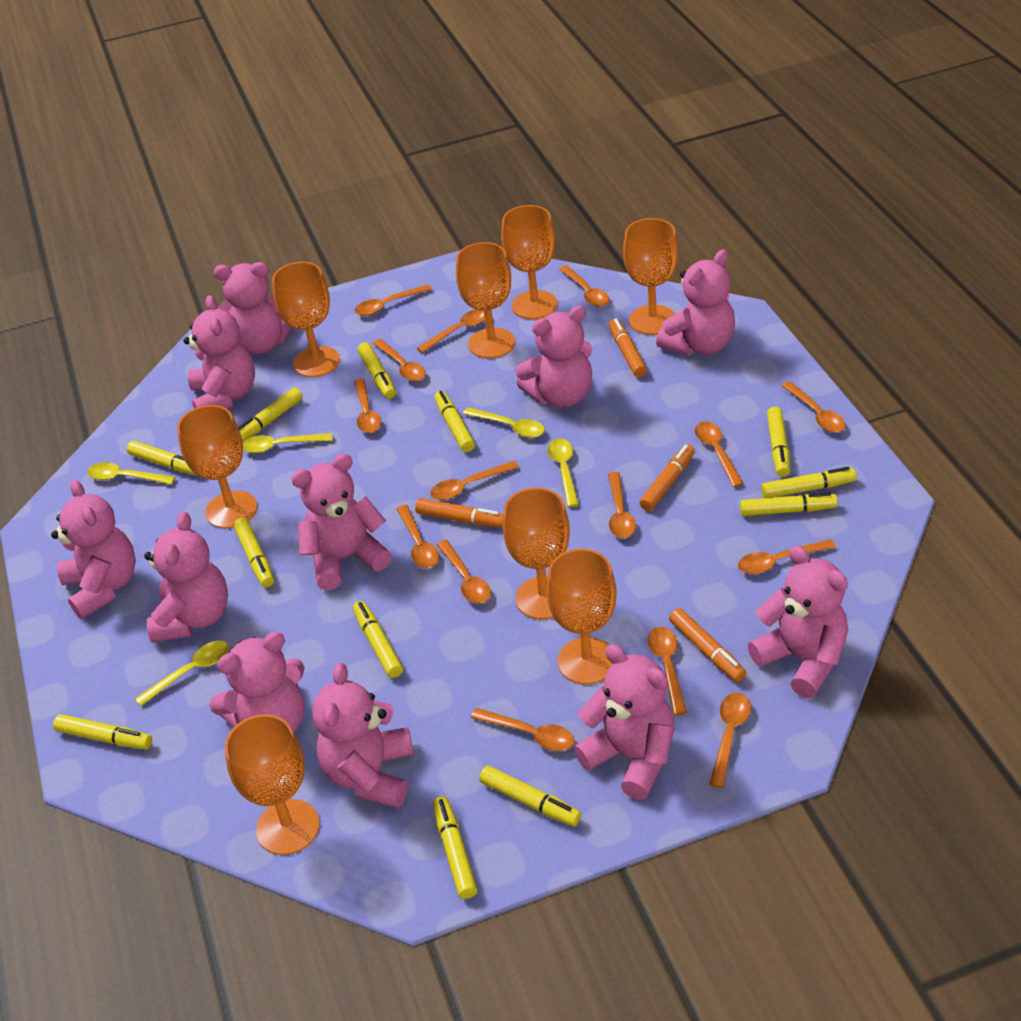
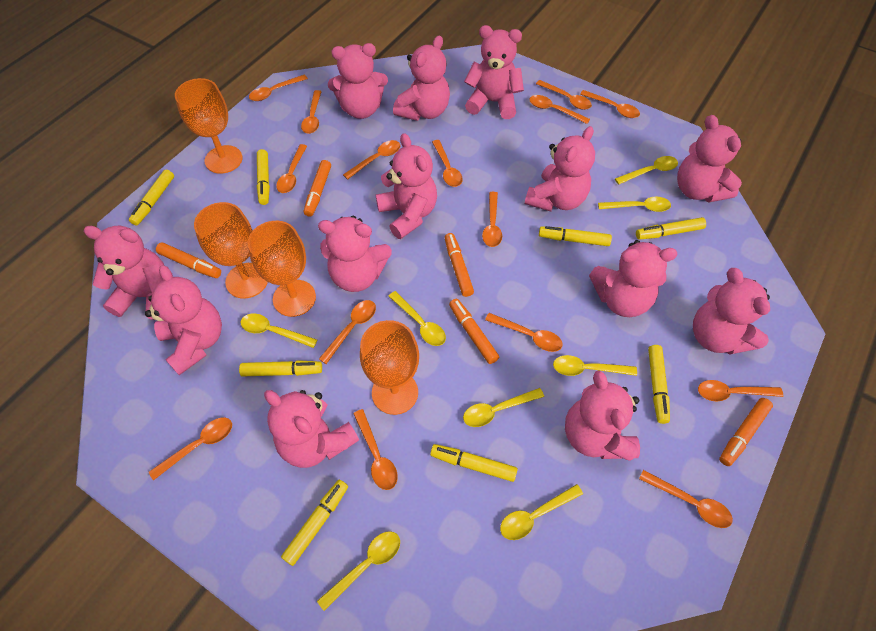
orange goblet: [177,405,257,529] [225,714,320,855] [272,262,340,377] [456,242,515,359] [501,205,558,319] [503,488,570,620] [546,549,617,684] [623,218,678,335] = 8 -> [175,78,242,174] [194,202,268,298] [248,221,316,317] [360,320,419,415] = 4
orange marker: [415,498,503,528] [609,319,647,377] [639,444,695,511] [669,608,746,682] = 4 -> [156,242,221,278] [304,160,331,217] [445,233,474,297] [449,299,499,364] [719,398,773,466] = 5
pink teddy bear: [51,480,136,619] [144,512,228,642] [184,295,255,409] [209,632,305,732] [214,262,292,354] [291,454,392,591] [312,663,414,808] [515,305,592,408] [574,644,675,800] [656,250,735,356] [748,546,848,698] = 11 -> [83,226,164,320] [145,265,222,375] [264,390,359,468] [318,216,392,292] [328,43,388,119] [376,133,437,239] [393,35,450,121] [464,25,524,119] [525,126,595,212] [565,370,640,461] [589,240,677,317] [677,115,742,202] [693,268,770,355] = 13
yellow marker: [53,714,152,749] [127,441,198,476] [233,518,274,587] [238,388,303,442] [353,601,403,678] [358,342,396,399] [433,796,477,899] [434,391,475,452] [479,766,581,826] [740,492,838,516] [761,467,856,498] [767,407,790,477] = 12 -> [129,170,174,226] [239,360,322,377] [257,149,270,205] [281,480,348,566] [430,444,517,482] [539,226,612,246] [636,217,706,240] [648,345,670,424] = 8
yellow spoon: [87,462,176,485] [135,641,229,706] [243,433,332,453] [463,407,545,438] [547,438,579,507] = 5 -> [241,314,317,348] [317,531,400,611] [388,291,446,346] [463,388,544,427] [500,484,583,540] [553,355,637,376] [598,197,671,212] [615,156,678,185] = 8

